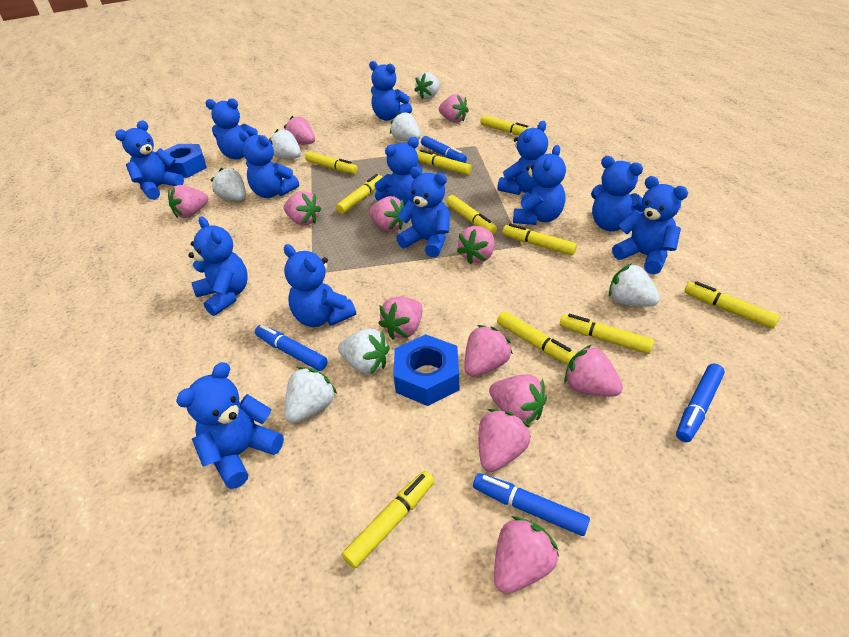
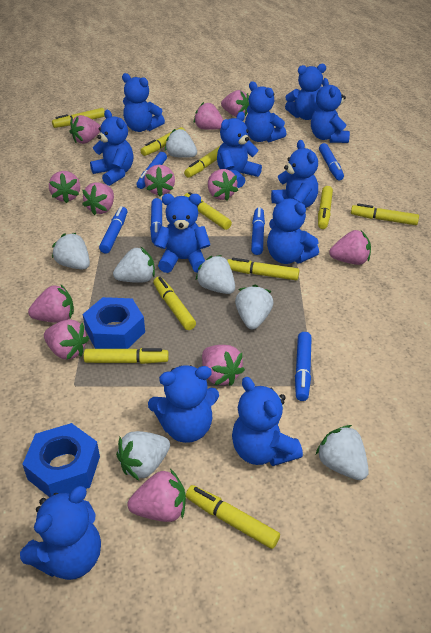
blue marker: [255,324,328,371] [421,136,467,163] [473,473,590,536] [676,364,725,442] = 4 -> [99,206,127,253] [136,152,167,189] [150,198,162,243] [251,207,265,255] [295,332,312,401] [319,143,344,181] = 6
blue teddy bear: [115,120,184,200] [176,362,284,489] [189,216,248,316] [205,98,258,160] [239,131,299,198] [284,244,356,327] [369,61,412,121] [375,137,423,206] [396,167,450,257] [497,121,548,195] [513,145,566,225] [591,156,644,231] [612,176,688,274] = 13 -> [20,486,101,580] [90,110,134,186] [122,73,165,132] [148,365,219,443] [154,194,210,273] [217,112,262,188] [232,377,303,466] [245,81,286,142] [267,193,319,264] [271,140,318,208] [285,64,326,120] [311,78,350,143] = 12

